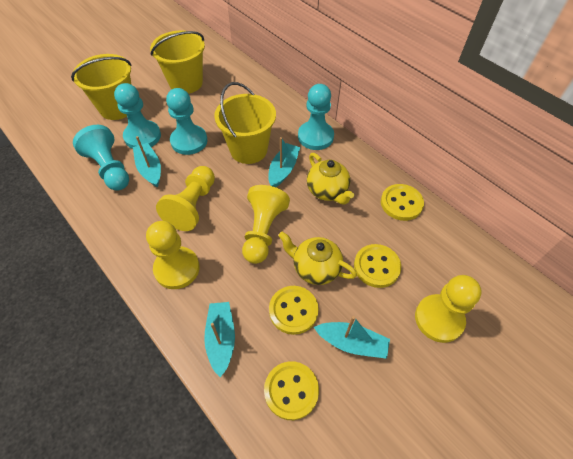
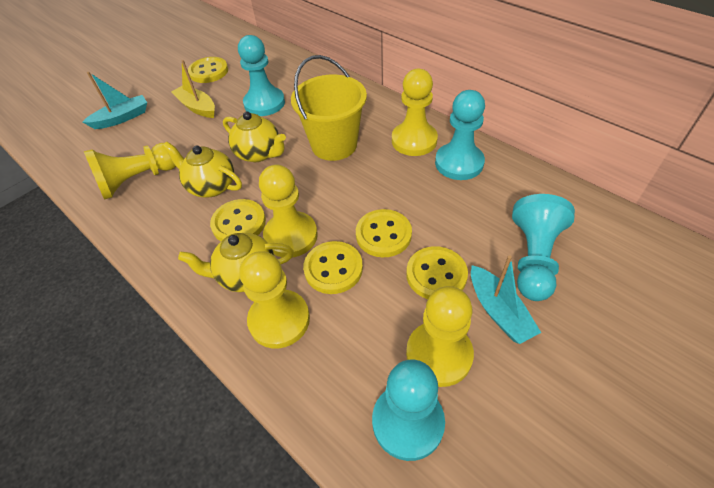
turquoise boat: [133,136,161,187] [204,302,235,377] [268,137,300,187] [314,316,390,359] = 4 -> [83,72,147,129] [471,255,541,344] = 2
yellow boat: none = 0 -> [171,60,215,118] = 1
yellow bucket: [71,54,132,120] [150,30,205,94] [214,82,276,164] = 3 -> [291,55,367,161] = 1
yellow button: [264,361,319,420] [269,286,318,335] [354,244,401,288] [381,184,424,221] = 4 -> [188,57,228,83] [210,199,266,241] [303,241,363,294] [356,209,412,257] [406,246,468,299] = 5
yellow pawn: [146,221,200,289] [156,166,215,231] [242,185,290,264] [415,275,482,343] = 4 -> [84,143,176,200] [239,251,310,348] [259,165,318,258] [392,69,438,156] [406,286,474,387] = 5
yellow teapot: [278,232,357,285] [307,153,354,205] = 2 -> [163,142,242,198] [178,233,294,292] [223,111,286,162] = 3

